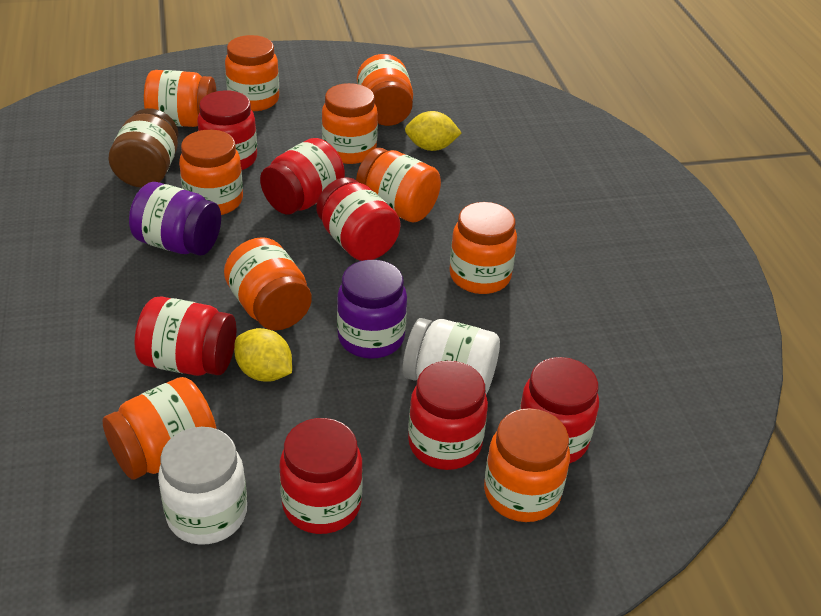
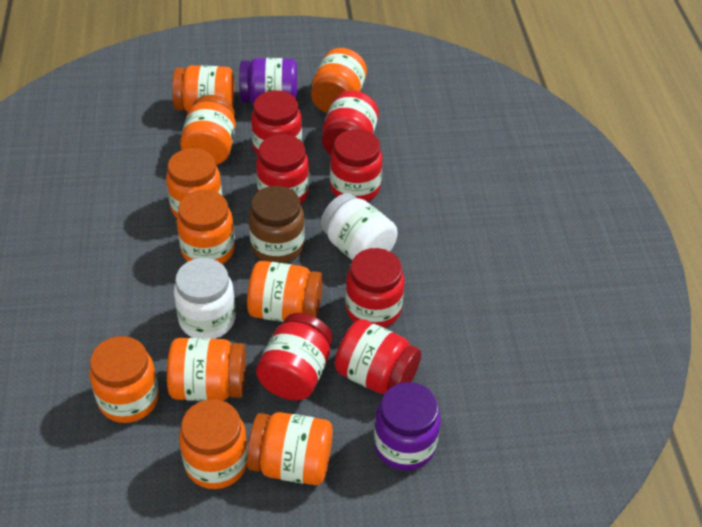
yellow lemon: [234,328,292,382] [405,111,462,151] = 2 -> none = 0

